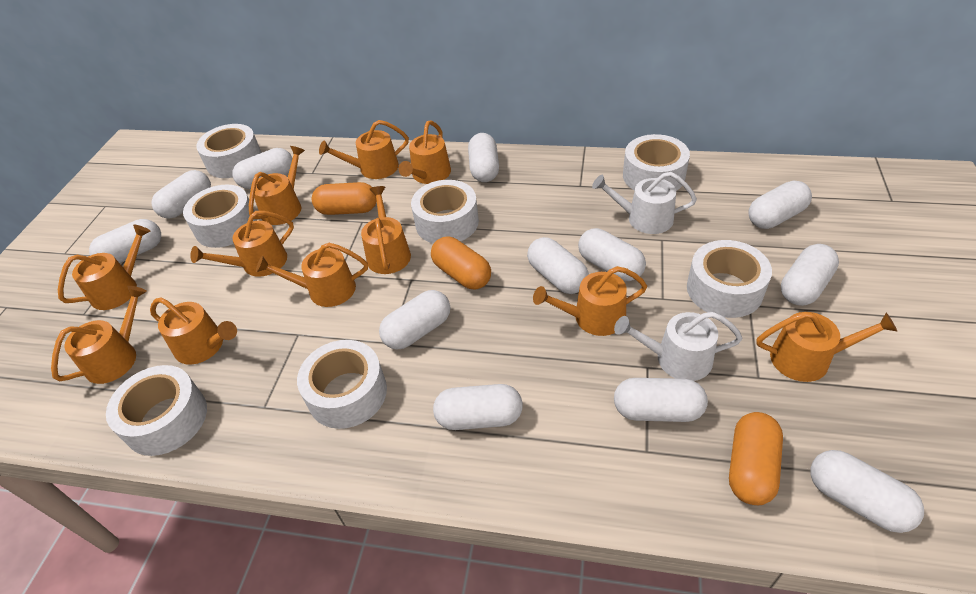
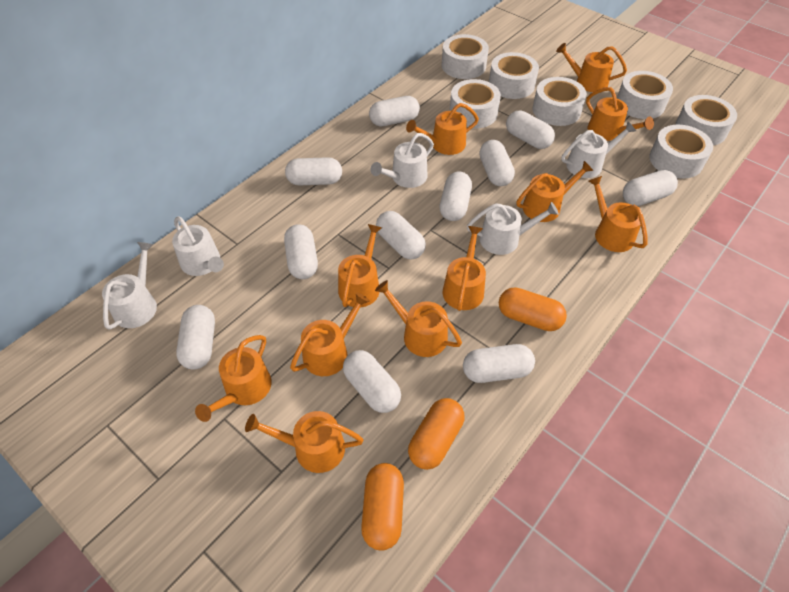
white capsule: [89,219,161,263] [152,170,211,219] [232,148,293,189] [379,290,450,350] [433,384,523,430] [468,133,499,182] [527,237,589,294] [578,228,646,281] [614,378,708,422] [748,181,812,229] [781,244,839,306] [811,450,924,533] = 12 -> [176,305,215,369] [284,224,318,279] [285,157,342,185] [343,350,401,413] [369,96,420,126] [376,211,426,260] [440,172,472,221] [463,344,535,383] [479,140,515,186] [506,111,555,149] [623,170,678,206] = 11
white watering can: [592,172,697,234] [614,312,743,381] = 2 -> [102,242,157,330] [172,216,224,276] [371,133,434,188] [467,202,559,255] [561,122,636,178] = 5

